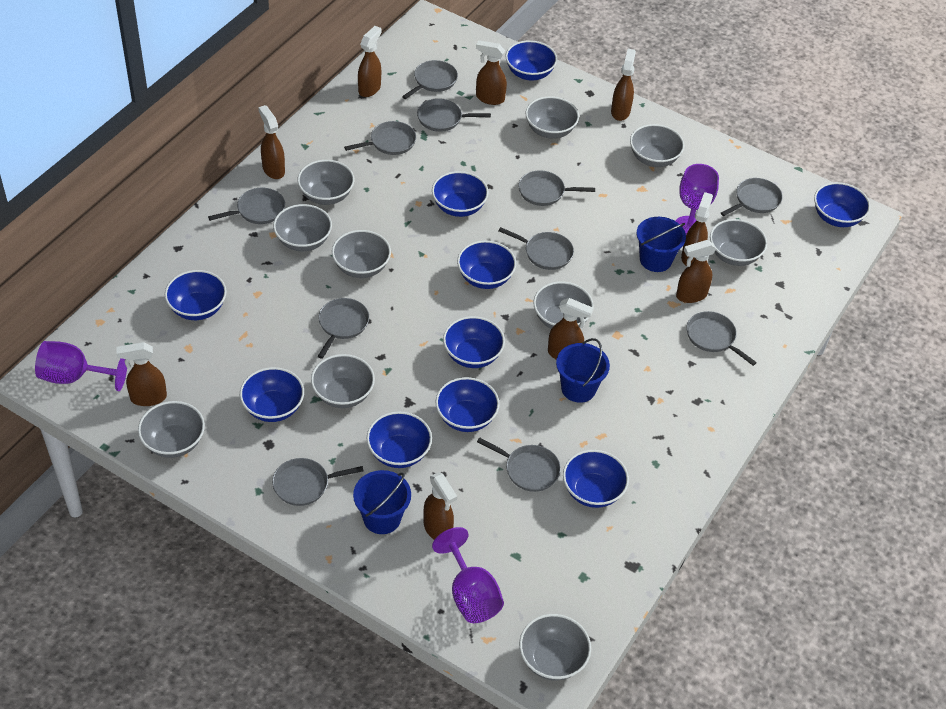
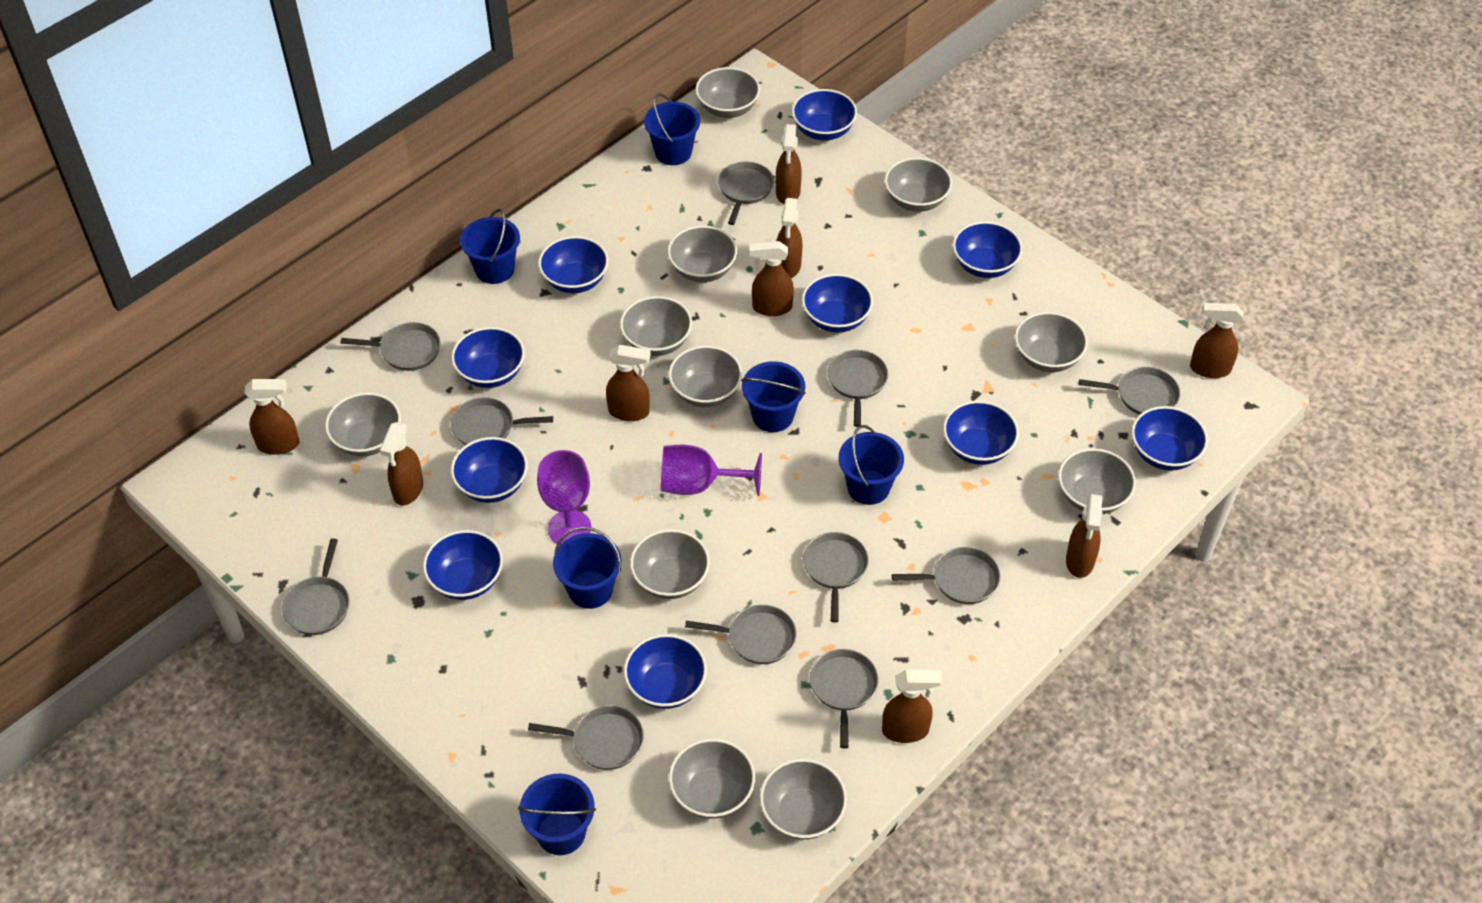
blue bucket: [353,470,411,534] [556,338,610,403] [637,217,686,272] = 3 -> [460,209,520,284] [518,773,596,855] [553,527,621,609] [644,94,700,165] [741,361,806,432] [839,425,904,505] = 6
grey bowl: [138,401,205,458] [273,204,332,251] [297,160,354,205] [311,354,375,408] [332,230,391,278] [519,614,591,681] [525,96,579,139] [533,282,594,329] [630,124,684,167] [710,219,767,266] = 10 -> [325,392,401,456] [620,296,692,356] [630,529,710,599] [668,226,737,282] [669,346,742,407] [669,739,755,819] [695,67,760,118] [760,759,847,840] [885,157,952,212] [1015,312,1088,372] [1058,448,1136,514] = 11
purple goblet: [35,341,127,391] [432,527,504,623] [675,164,719,234] = 3 -> [537,450,591,545] [661,445,762,496] = 2

